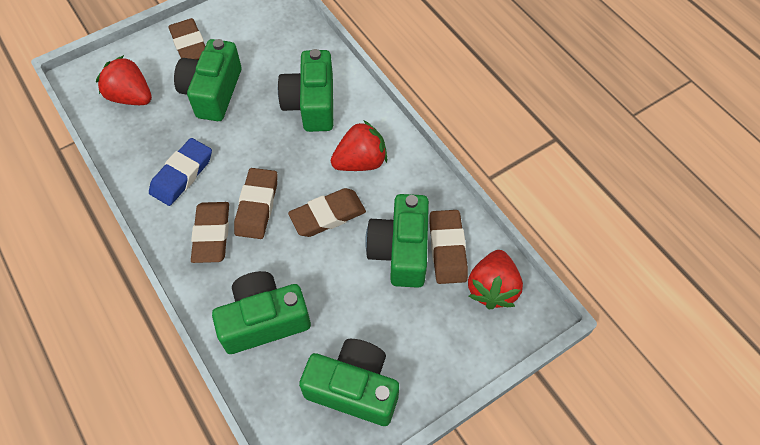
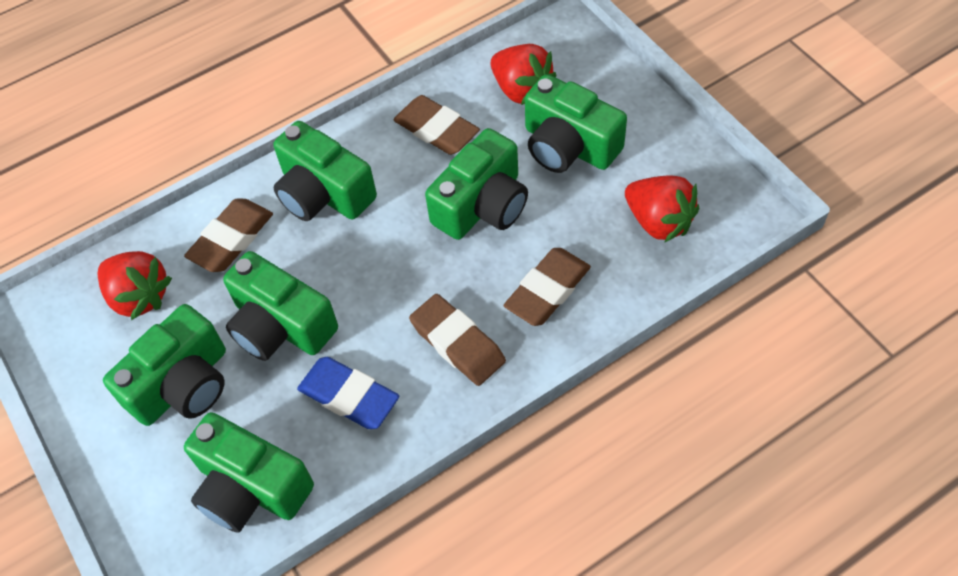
brown eraser: [168,18,206,60] [191,202,229,263] [234,168,278,239] [288,188,366,237] [430,210,468,284] = 5 -> [184,198,273,272] [393,95,480,155] [409,294,506,386] [504,248,591,326] = 4
green camera: [174,39,241,121] [212,271,311,354] [278,49,333,132] [299,339,399,426] [365,194,429,288] = 5 -> [103,304,226,426] [184,412,314,533] [223,251,338,361] [273,121,377,221] [425,128,528,240] [525,74,627,173] = 6

